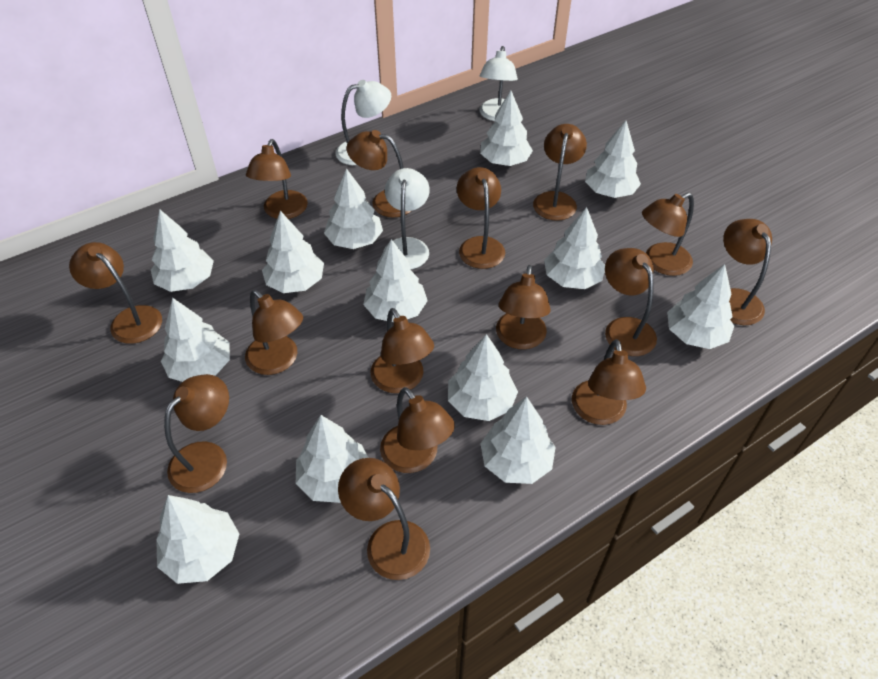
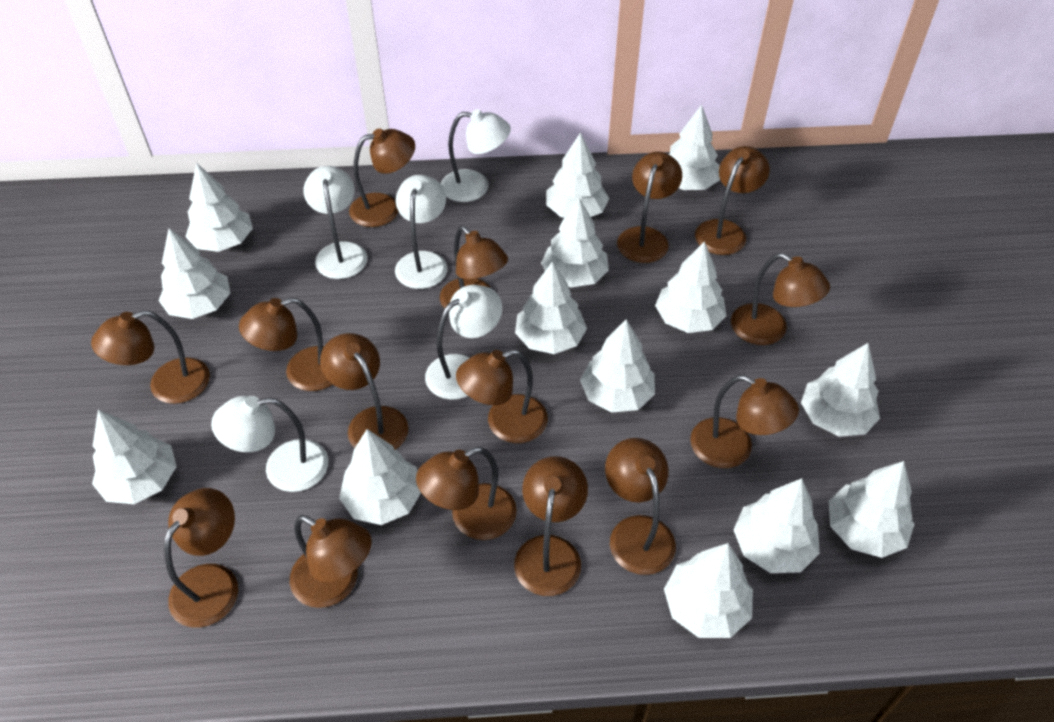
white lamp: [335,80,391,165] [383,168,430,270] [480,46,518,121] = 3 -> [211,396,328,492] [304,166,368,279] [395,175,447,289] [425,285,502,400] [440,109,511,202] = 5
white tree: [151,209,214,292] [156,495,239,584] [161,297,230,382] [262,211,324,293] [296,415,368,503] [324,168,383,249] [363,239,428,322] [448,334,518,421] [480,90,533,166] [480,397,556,484] [544,207,605,289] [585,120,641,198] [667,264,734,349] = 13 -> [92,409,177,504] [159,228,230,319] [185,163,253,252] [339,429,421,525] [515,261,587,354] [541,198,609,287] [546,132,609,218] [580,319,655,413] [655,241,727,333] [664,543,753,638] [669,105,720,190] [733,478,820,573] [801,343,880,437] [829,461,915,558] = 14

